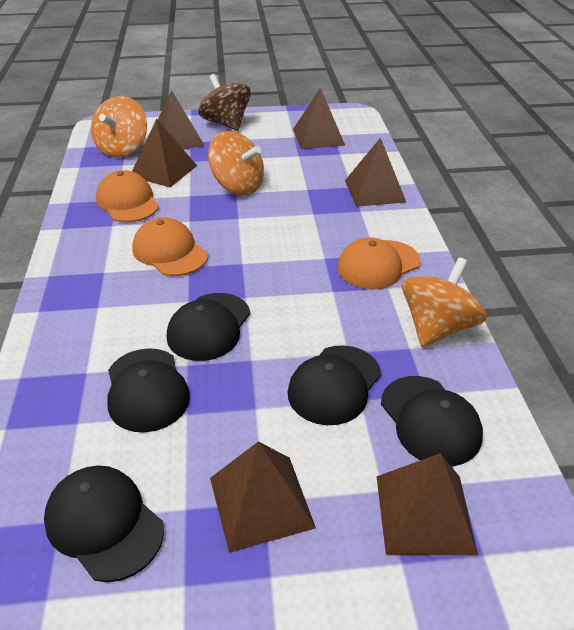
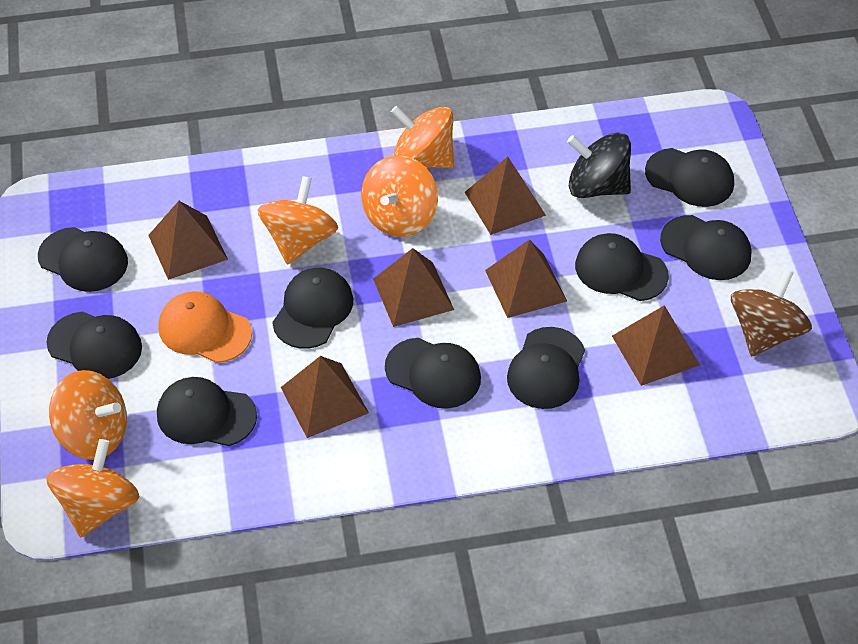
black cap: [44,466,164,582] [107,348,190,433] [167,293,250,361] [288,345,381,425] [381,376,483,466] = 5 -> [38,227,128,292] [47,311,142,379] [157,377,257,446] [272,268,353,349] [385,338,481,408] [507,327,585,409] [575,233,669,301] [645,148,734,207] [660,215,752,280] = 9
black spinning top: none = 0 -> [567,133,631,198] = 1
orange cap: [96,170,159,222] [132,217,208,276] [337,238,420,289] = 3 -> [158,291,252,363] = 1
orange spinning top: [91,96,147,157] [208,131,264,195] [402,257,486,347] = 3 -> [46,439,139,537] [49,370,127,460] [257,176,338,264] [361,155,438,237] [391,106,454,168] = 5

